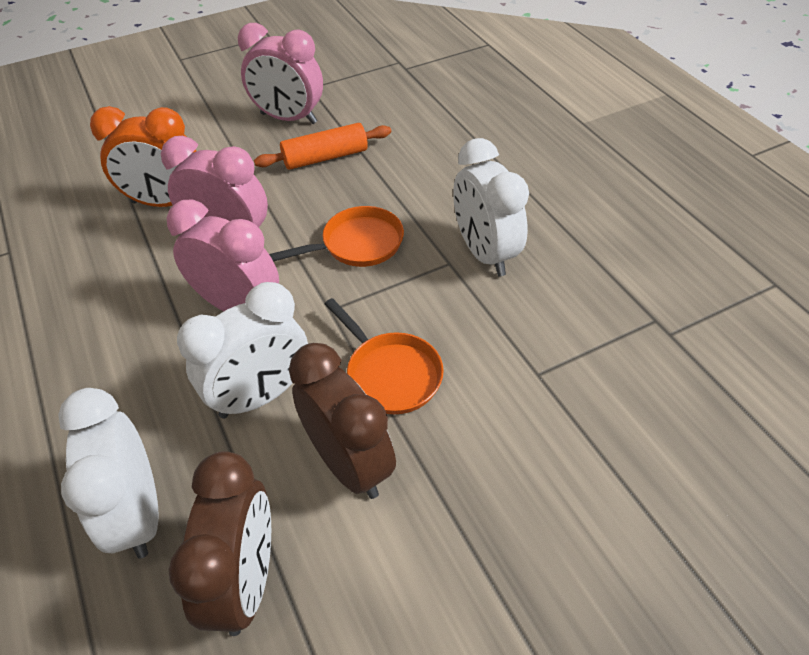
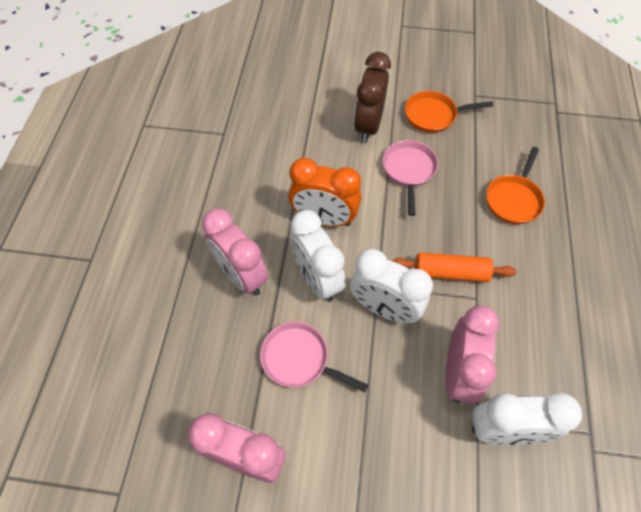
brown clock: [168,451,271,636] [289,343,396,499] = 2 -> [354,52,391,143] = 1
pink pan: none = 0 -> [260,322,368,393] [383,140,438,216] = 2

